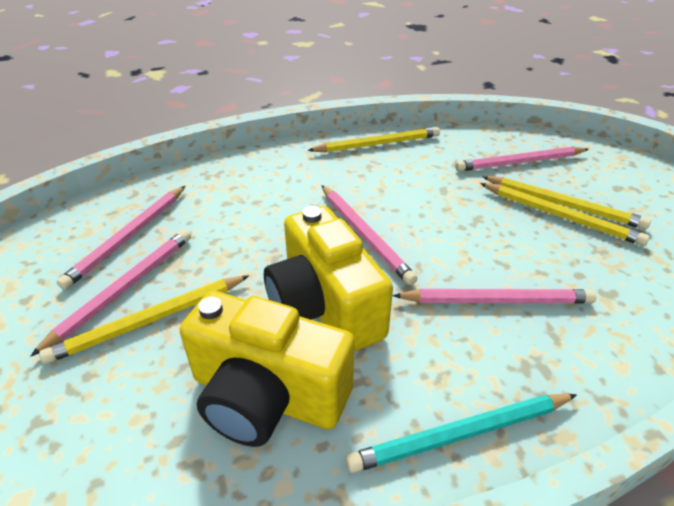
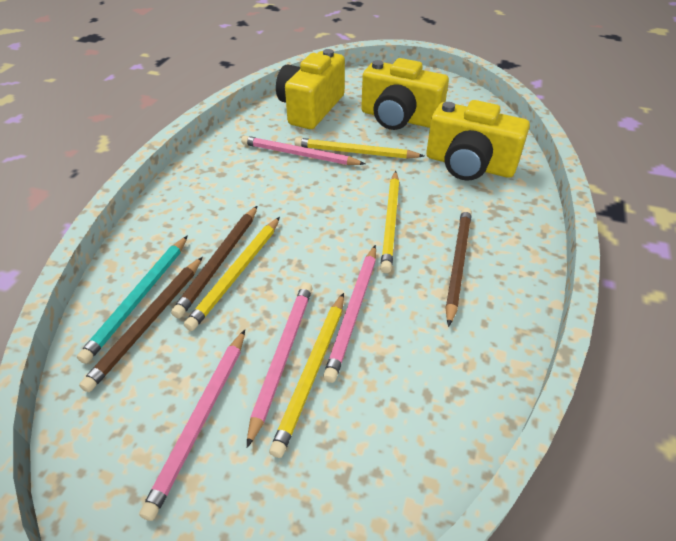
brown pencil: none = 0 -> [79,257,203,392] [171,206,257,318] [445,208,472,327] = 3
pink pencil: [30,230,191,357] [56,186,185,290] [321,185,418,285] [392,289,596,304] [455,146,589,172] = 5 -> [139,330,245,521] [241,136,365,165] [247,283,313,448] [323,245,376,383] = 4
yellow camera: [180,291,355,447] [264,206,393,352] = 2 -> [276,49,345,129] [361,58,449,130] [426,100,530,181] = 3

